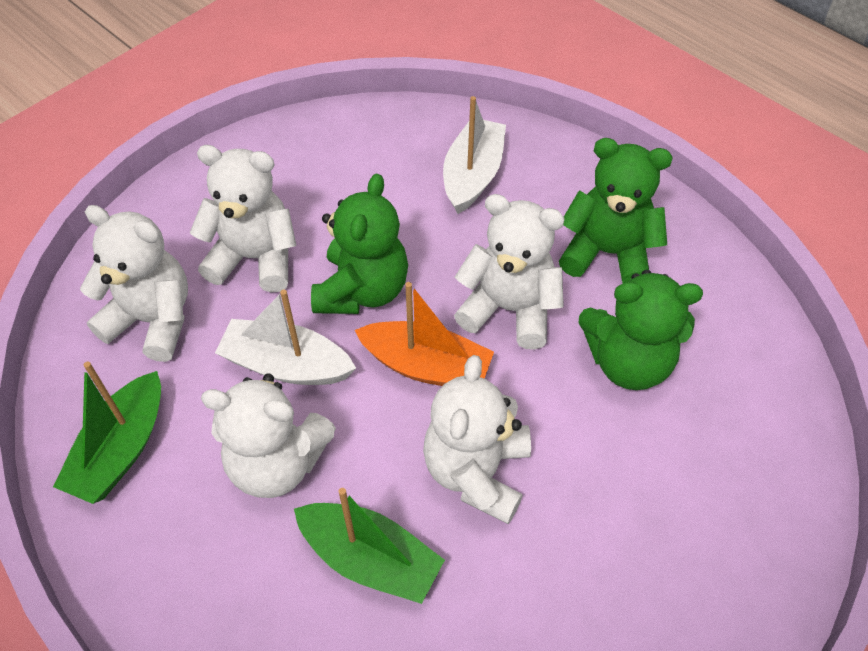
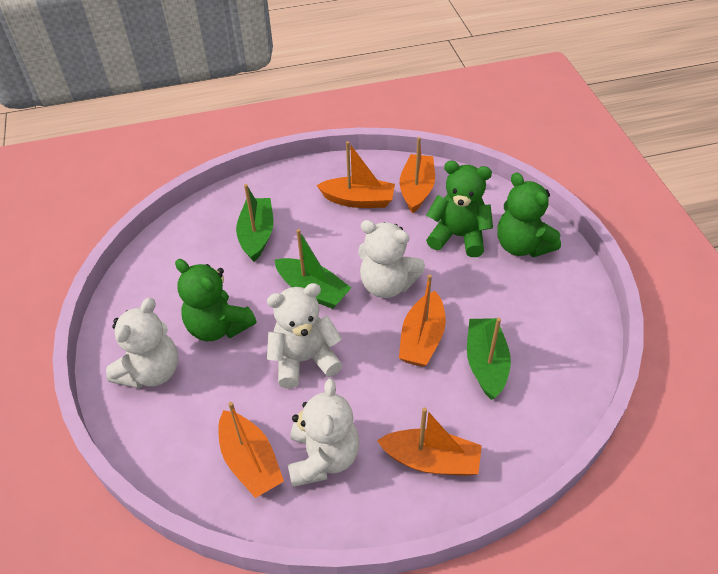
green boat: [53,361,161,504] [294,488,445,604] = 2 -> [236,184,273,262] [275,229,351,309] [467,318,511,400] = 3
orange boat: [355,282,494,386] = 1 -> [218,402,284,498] [317,141,395,208] [377,407,482,476] [399,274,446,367] [400,137,435,214] = 5
white boat: [215,289,356,385] [443,96,506,214] = 2 -> none = 0
white teddy bear: [80,205,188,362] [190,145,297,293] [201,373,336,498] [423,355,531,524] [454,194,565,350] = 5 -> [106,298,178,389] [267,283,343,388] [288,379,359,487] [358,220,425,298] = 4

